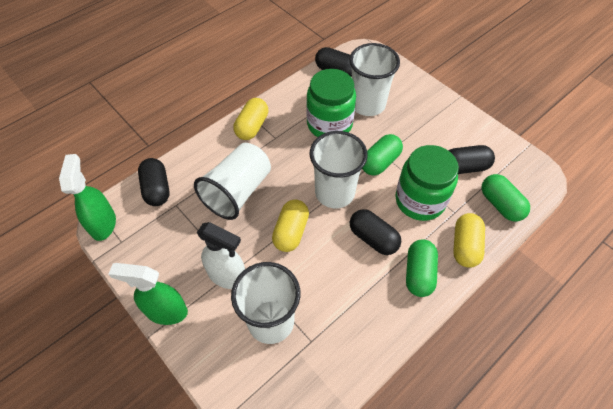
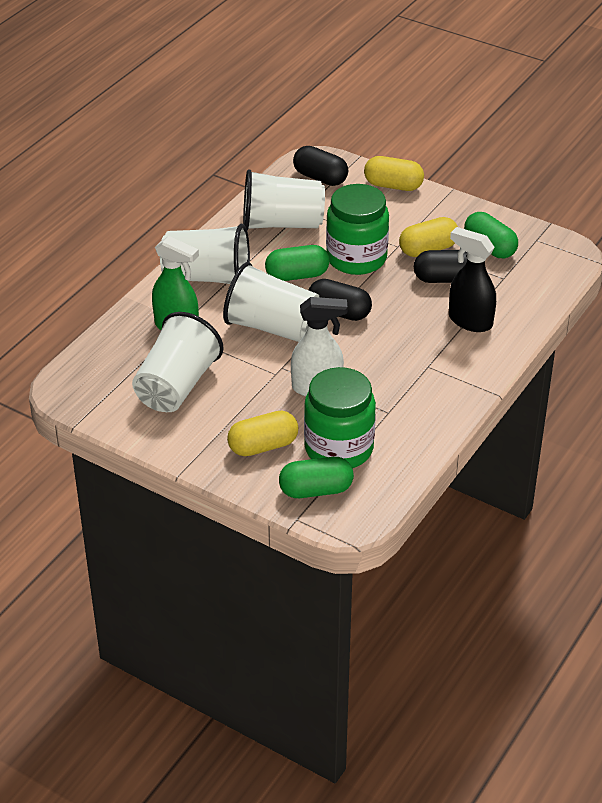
black capsule: [138,158,170,206] [315,47,352,77] [350,209,401,255] [449,145,495,174] = 4 -> [293,146,348,186] [309,279,372,321] [414,250,468,283] = 3
black spray bottle: none = 0 -> [449,227,496,332] = 1
green spray bottle: [59,154,116,241] [108,263,188,325] = 2 -> [152,236,199,330] = 1

